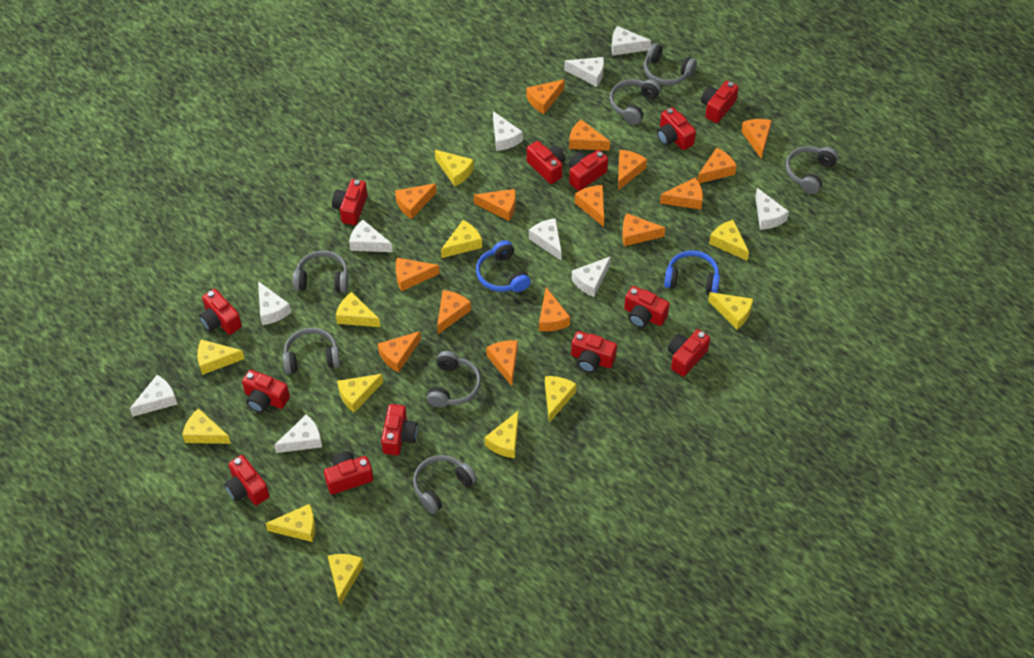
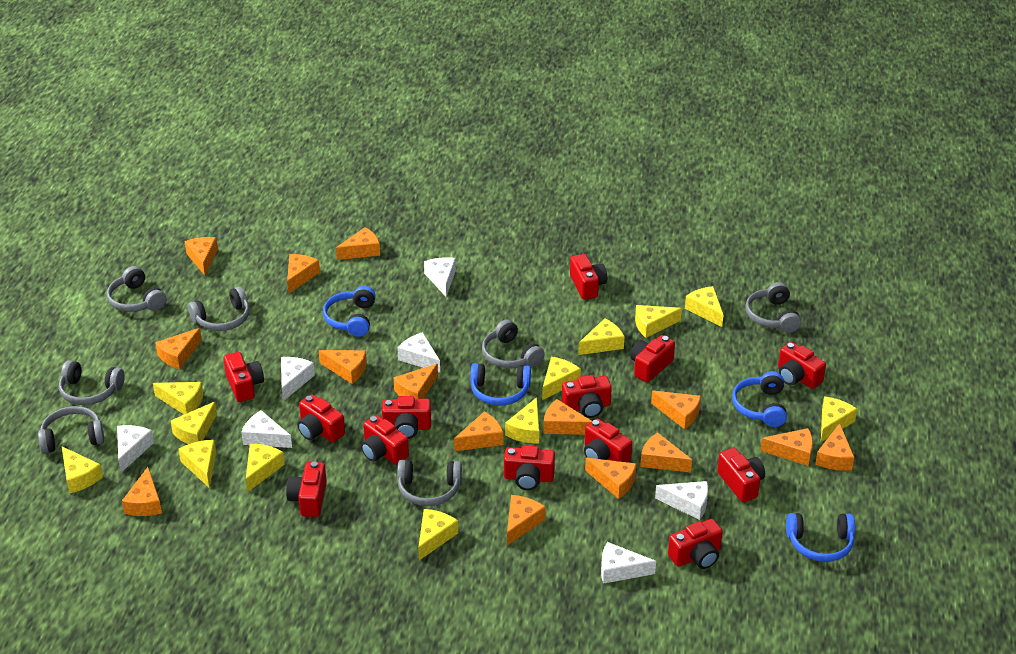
blue headphones: [476,240,531,292] [664,250,720,294] = 2 -> [323,286,376,337] [470,363,531,406] [732,371,787,427] [786,513,855,562] = 4
white cheese: [129,375,178,417] [258,281,291,325] [274,414,322,453] [349,220,393,252] [493,111,523,151] [529,218,562,260] [564,57,604,87] [572,256,611,297] [612,26,651,55] [755,188,789,230] = 10 -> [117,425,154,472] [241,410,292,448] [281,357,315,401] [397,332,440,373] [424,257,456,297] [601,542,656,584] [655,481,708,520] = 7

